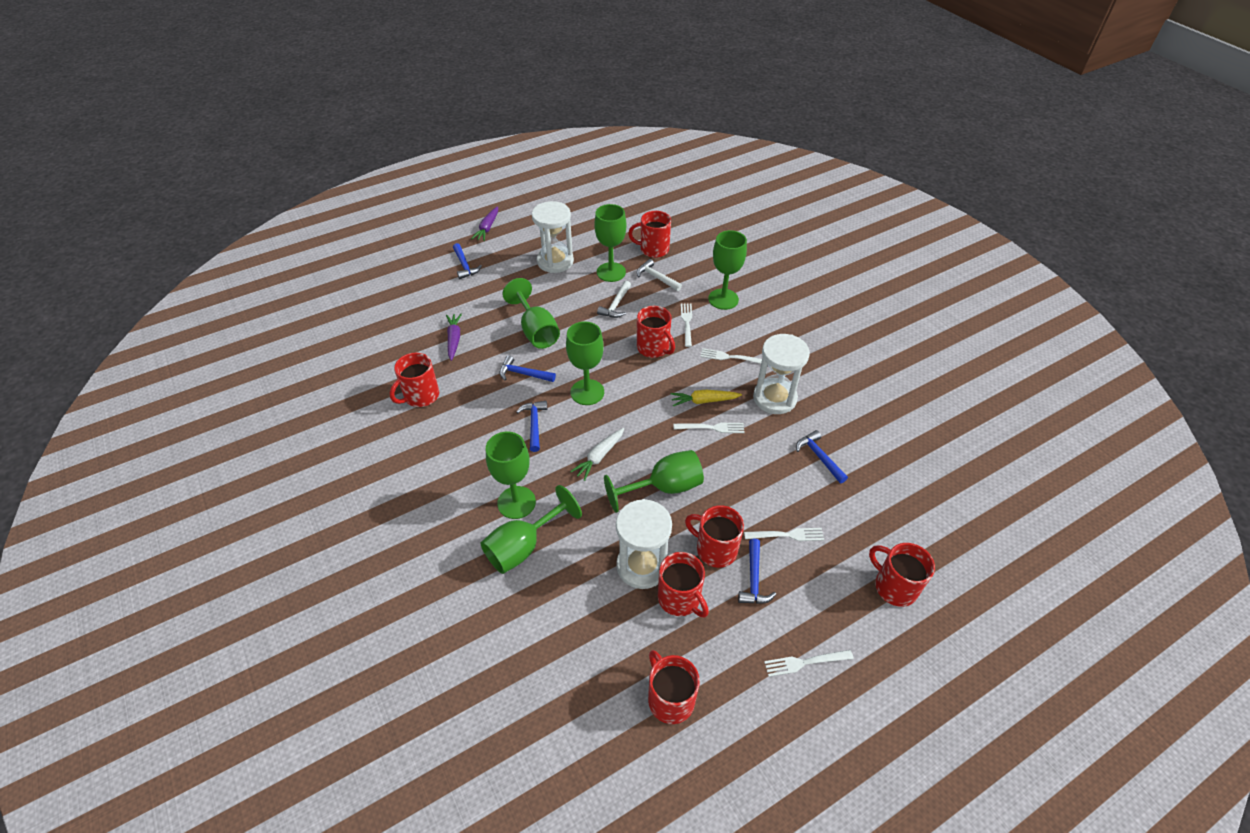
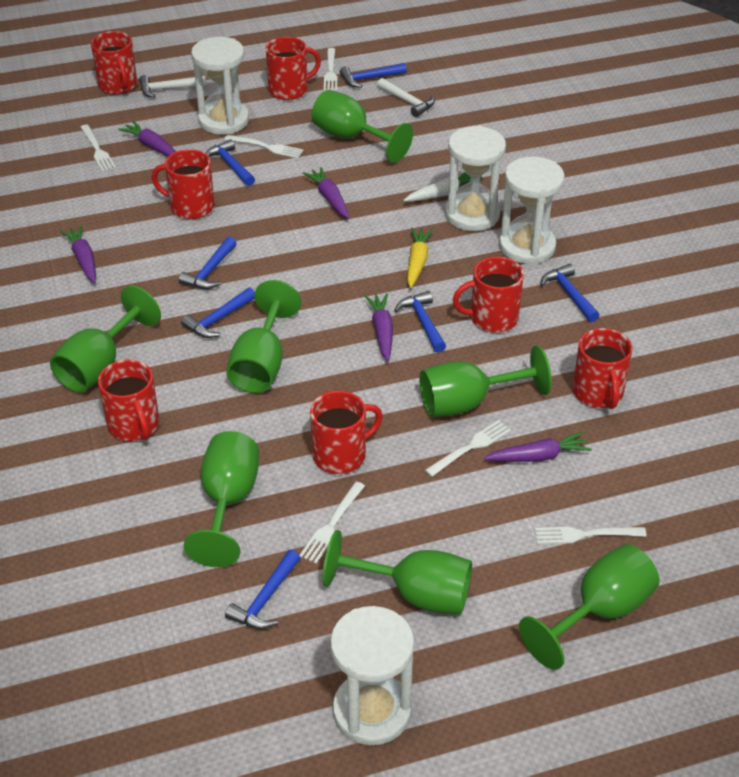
blue hammer: [453,243,482,279] [500,355,556,382] [516,401,547,452] [738,539,776,604] [796,430,848,483] = 5 -> [179,237,237,289] [181,288,255,338] [205,139,255,186] [225,550,300,629] [340,63,407,88] [394,291,446,352] [540,264,600,322] = 7
purple carrot: [446,313,462,361] [471,206,498,241] = 2 -> [60,225,96,283] [118,121,176,157] [303,167,349,219] [365,293,393,361] [484,432,592,462] = 5
white fork: [673,423,745,433] [681,303,692,347] [700,348,762,364] [744,528,824,541] [764,650,854,677] = 5 -> [81,125,116,171] [224,135,304,158] [299,482,365,564] [324,48,337,91] [425,420,511,477] [535,527,647,544] = 6
white hourglass: [532,201,574,273] [616,499,672,589] [753,334,810,414] = 3 -> [191,37,249,134] [330,606,414,745] [445,126,506,231] [499,156,565,264] = 4

